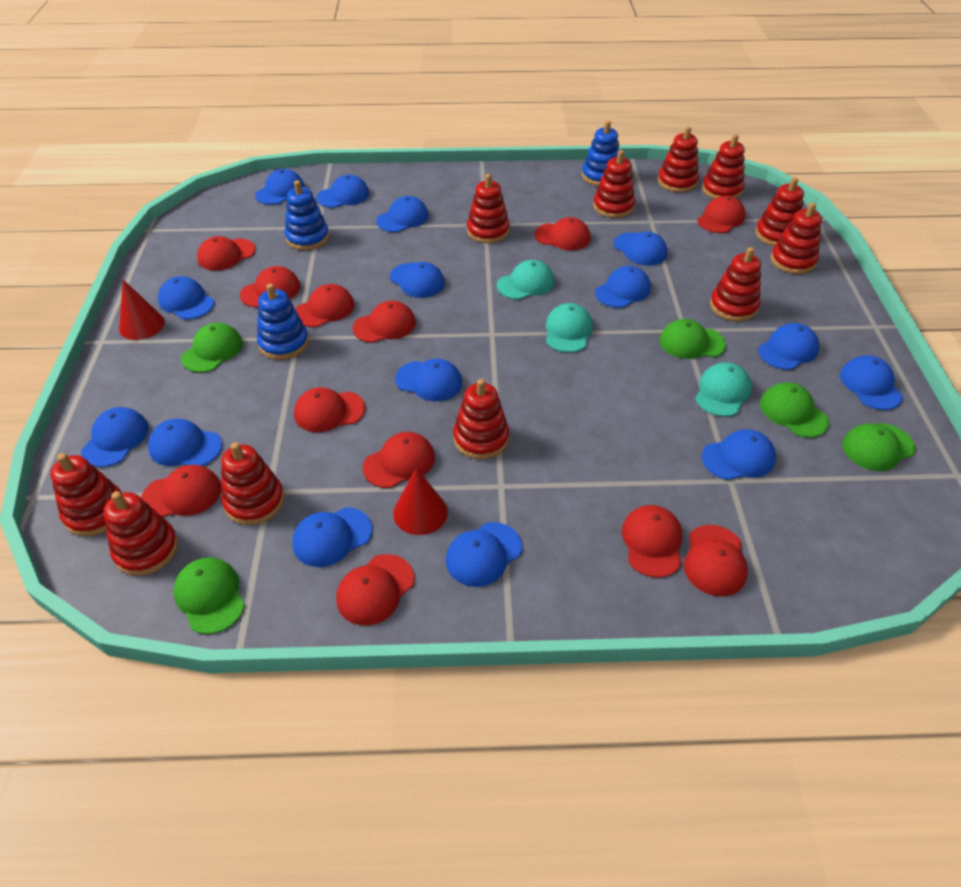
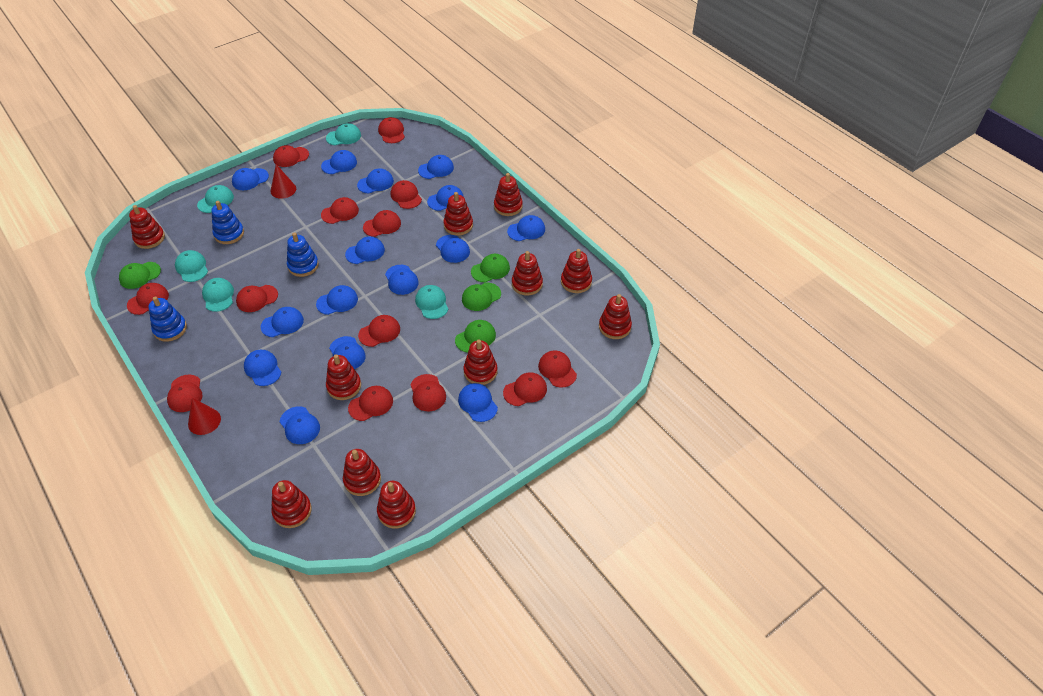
green cap: [173,557,245,634] [181,323,243,373] [660,319,726,359] [760,382,829,438] [842,423,916,471] = 5 -> [119,262,161,289] [455,320,496,353] [462,283,501,311] [471,254,510,282] = 4
red cap: [141,465,221,517] [197,236,256,271] [240,266,300,307] [294,387,365,432] [295,284,354,327] [336,554,415,626] [353,301,416,343] [362,432,435,488] [534,217,591,250] [622,505,682,578] [684,525,748,596] [697,196,746,233] = 12 -> [127,283,169,315] [167,375,203,412] [236,285,278,312] [273,145,309,167] [321,197,359,224] [348,386,393,421] [358,315,400,347] [363,210,401,237] [378,117,405,143] [391,180,422,209] [411,374,446,412] [503,372,547,406] [538,350,577,388] = 13
turquoise cap: [497,260,555,300] [546,303,593,353] [695,362,752,417] = 3 -> [175,250,208,282] [197,185,234,213] [202,278,234,312] [326,123,361,145] [415,285,448,319] = 5

